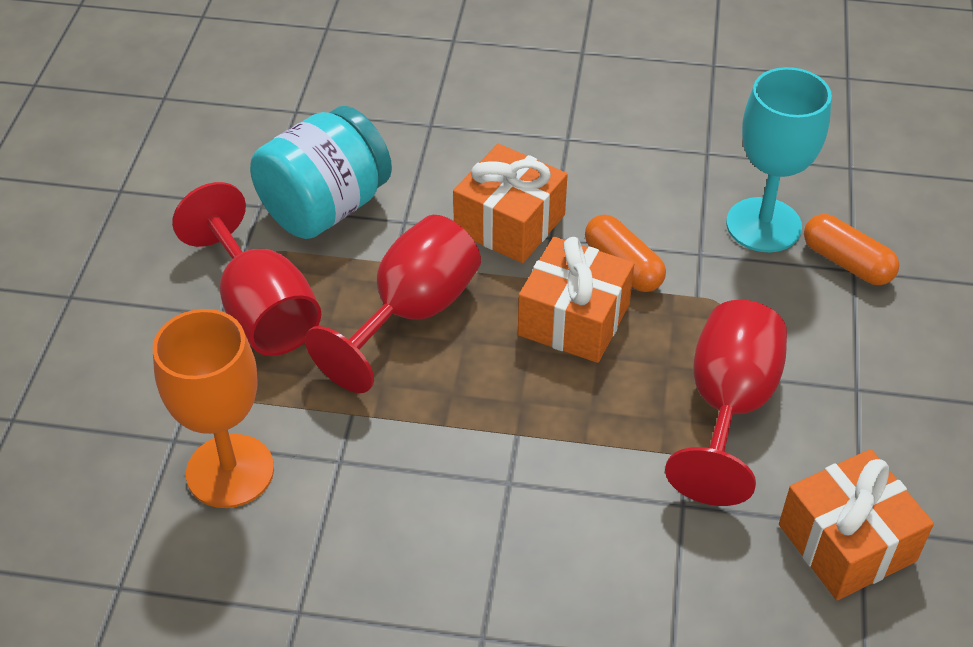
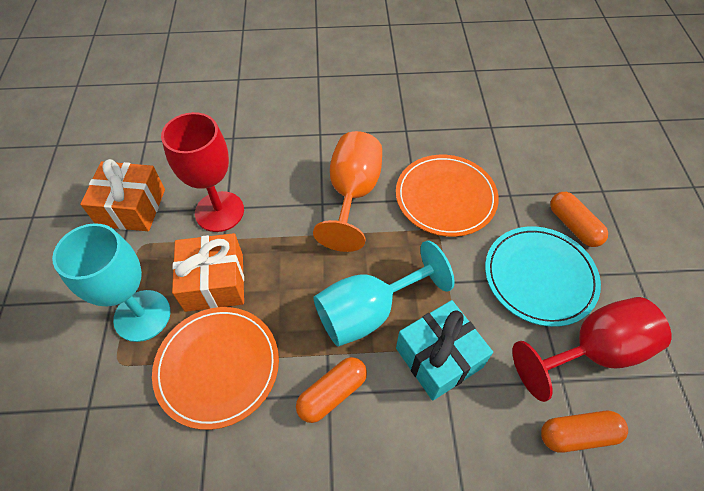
orange capsule: [585,215,666,292] [804,214,899,285] = 2 -> [296,357,367,423] [541,411,628,453] [550,192,608,247] = 3
orange gift: [453,144,568,263] [518,237,634,363] [779,449,934,600] = 3 -> [80,159,165,231] [172,233,244,312] = 2
orange plate: none = 0 -> [152,307,279,430] [396,155,499,237] = 2
red goblet: [172,182,321,356] [305,215,481,393] [665,300,787,506] = 3 -> [161,112,244,232] [512,297,671,402] = 2
turquoise gift: none = 0 -> [396,300,493,401] = 1
turquoise goblet: [726,67,832,252] = 1 -> [52,223,171,342] [313,240,455,347] = 2
turquoise jar: [250,106,392,239] = 1 -> none = 0
turquoise plate: none = 0 -> [485,226,601,327] = 1

